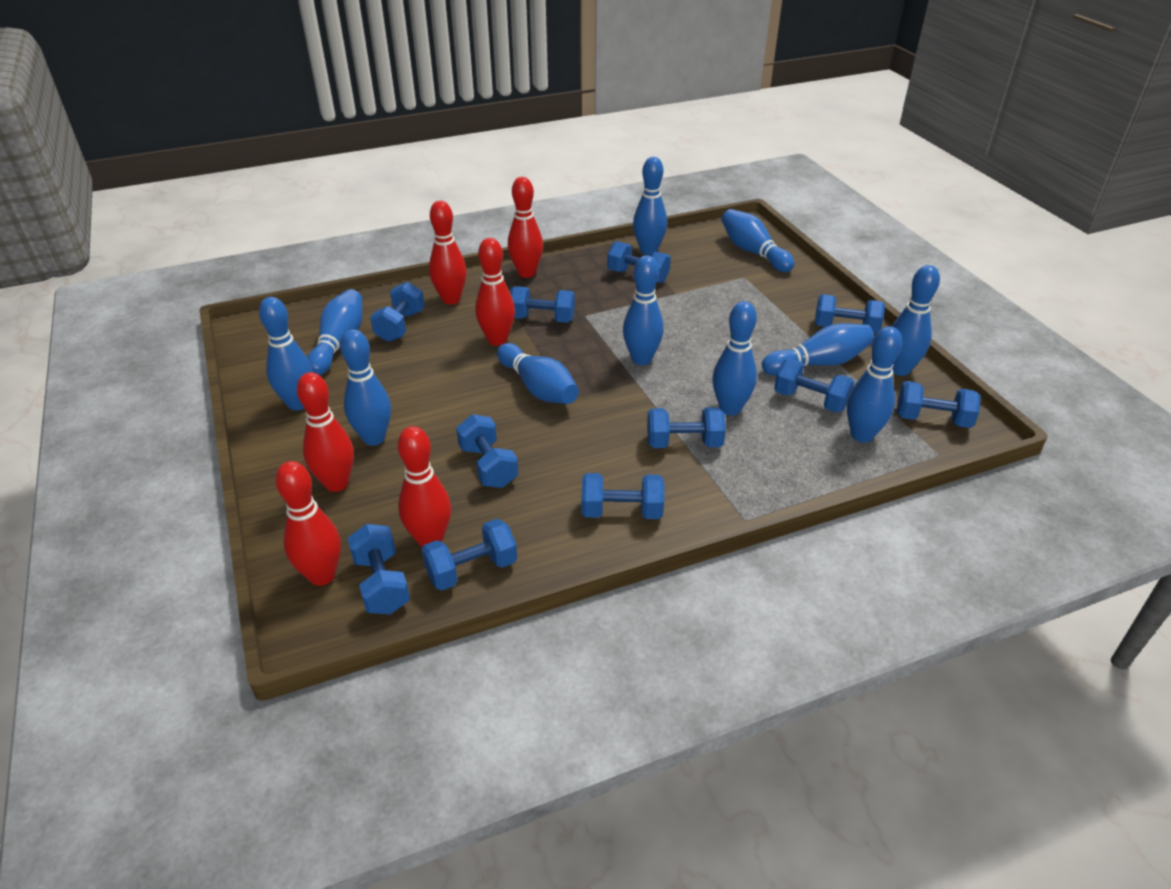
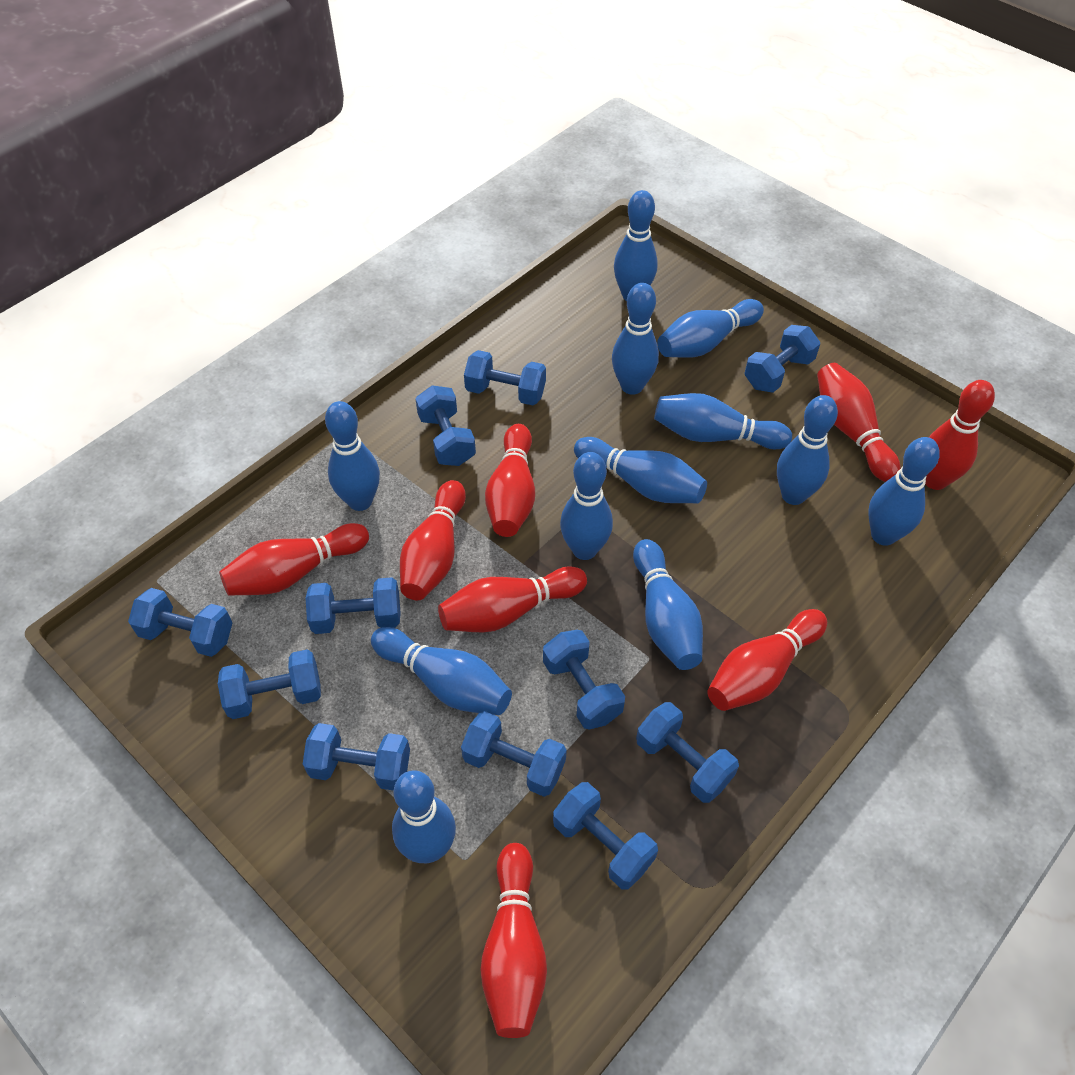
blue bowling pin: [259,297,313,410] [307,289,363,375] [340,329,391,446] [497,343,579,404] [623,255,664,365] [633,157,667,255] [712,301,757,415] [722,209,795,272] [762,323,874,375] [847,326,902,443] [891,265,940,376] = 11 -> [325,401,380,511] [371,627,512,715] [392,770,456,863] [560,452,613,560] [574,437,707,503] [612,283,659,395] [614,190,658,301] [633,539,703,670] [654,393,792,450] [657,299,764,358] [777,395,838,505] [868,437,940,546] = 12
red bowling pin: [275,461,341,586] [297,372,354,492] [397,426,451,548] [429,201,467,305] [475,238,515,346] [508,177,543,278] = 6 -> [219,523,369,596] [400,480,466,600] [438,566,587,632] [480,843,547,1038] [485,424,535,537] [707,609,827,711] [817,363,901,482] [925,380,995,490] = 8

